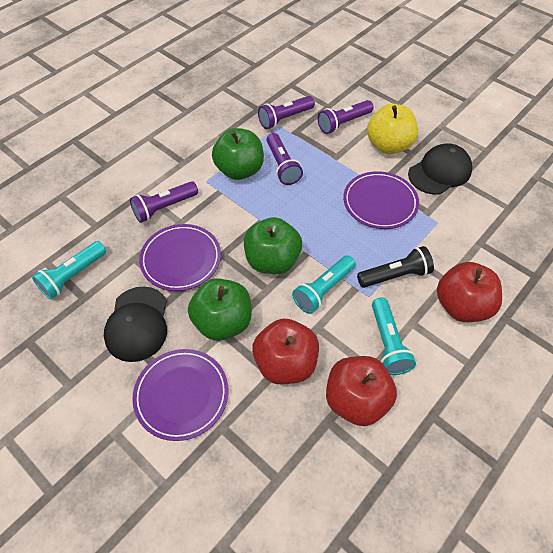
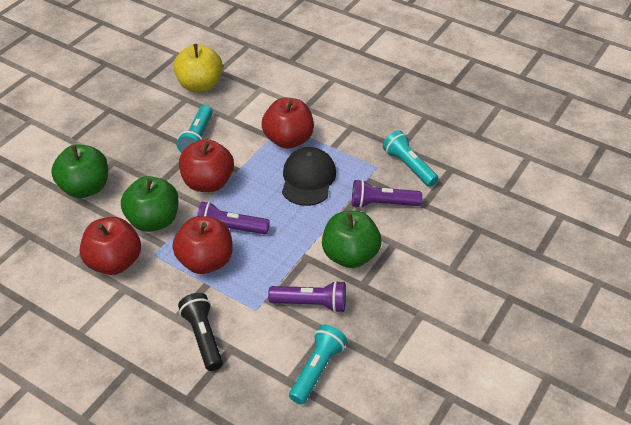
black cap: [104,286,167,362] [408,143,472,195] = 2 -> [282,147,336,206] = 1
purple flashlight: [130,181,198,223] [258,96,315,129] [266,133,303,185] [318,100,374,134] = 4 -> [197,202,270,234] [268,280,346,313] [352,179,422,208] = 3
purple plate: [132,349,229,441] [139,224,221,291] [343,171,419,229] = 3 -> none = 0
red apple: [252,319,319,384] [326,356,397,426] [437,262,502,322] = 3 -> [80,217,141,275] [172,216,233,274] [179,139,234,192] [262,98,314,149] = 4

